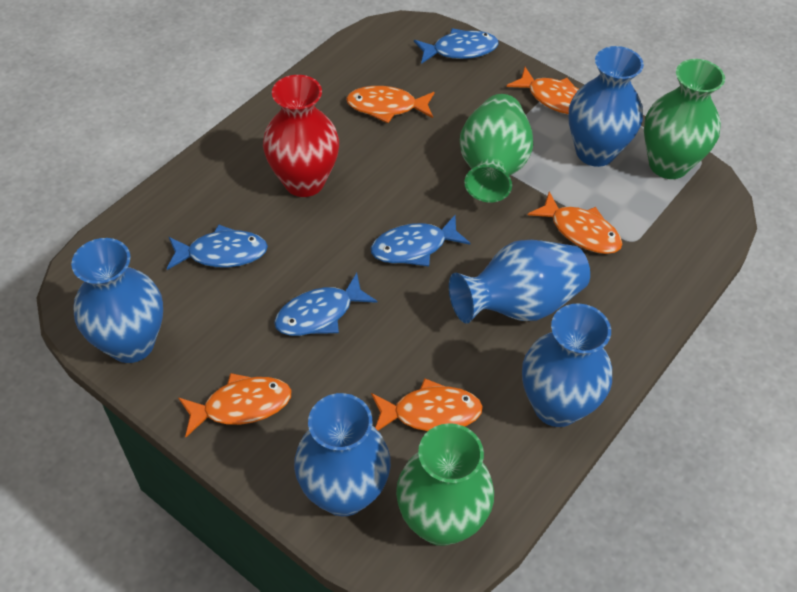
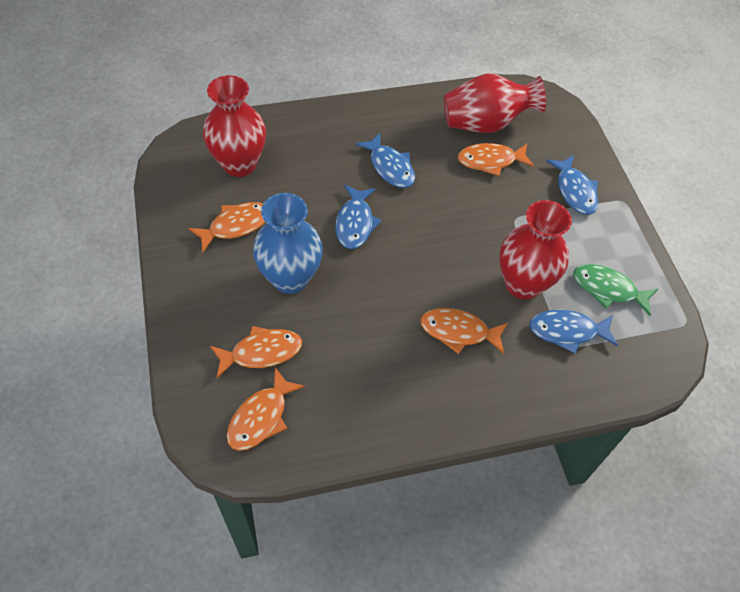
blue vase: [71,238,163,363] [294,393,391,516] [449,240,590,323] [522,303,612,427] [569,46,644,167] = 5 -> [253,193,323,294] = 1
green fish: none = 0 -> [573,264,658,316] = 1
green vase: [396,423,494,546] [460,94,533,202] [644,59,725,179] = 3 -> none = 0
red vase: [263,75,339,197] = 1 -> [203,75,266,177] [444,73,546,133] [499,200,572,300] = 3

